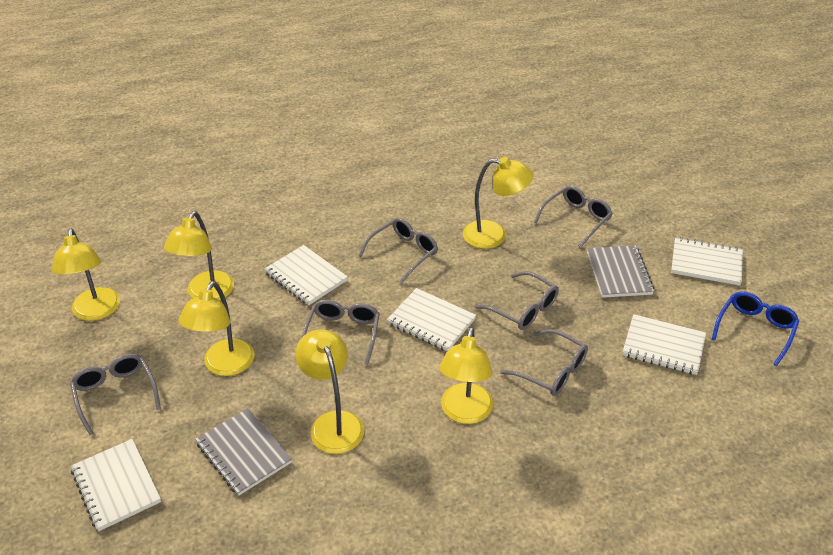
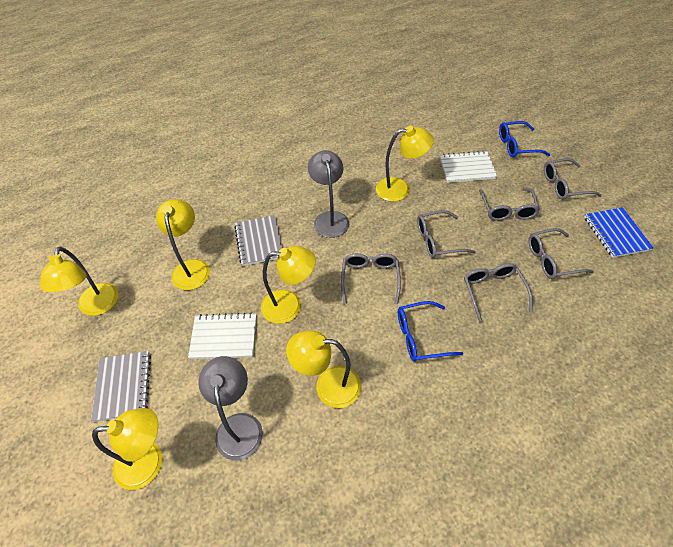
blue glasses: [711,291,799,366] = 1 -> [398,301,463,362] [499,121,550,157] = 2
blue notebook: none = 0 -> [584,207,654,258] = 1
grey lamp: none = 0 -> [198,356,263,460] [308,150,349,238] = 2
white notebook: [71,439,161,531] [265,245,348,306] [387,288,476,352] [623,314,706,375] [671,237,743,286] = 5 -> [188,312,256,359] [440,151,497,183] = 2

